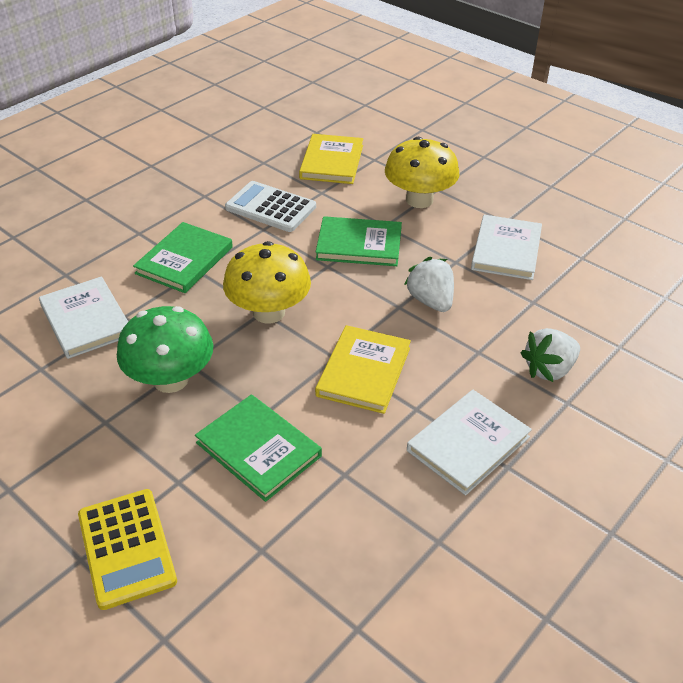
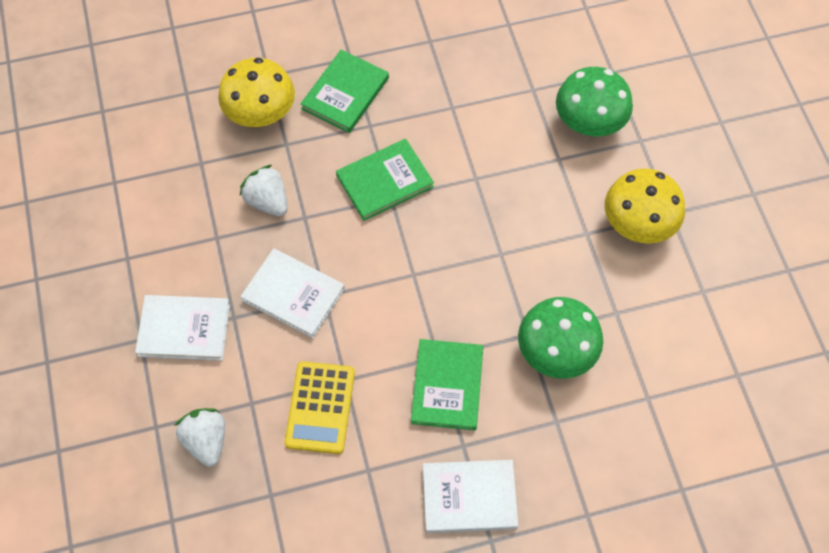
green mushroom: [117,306,213,393] = 1 -> [518,297,603,379] [556,67,633,136] = 2
white calculator: [225,181,316,232] = 1 -> none = 0
yellow book: [299,134,363,184] [315,325,411,414] = 2 -> none = 0

